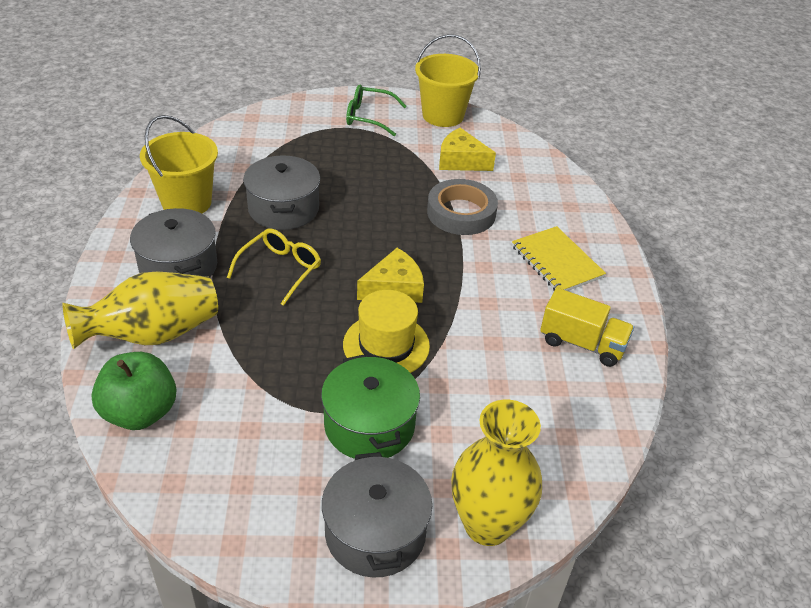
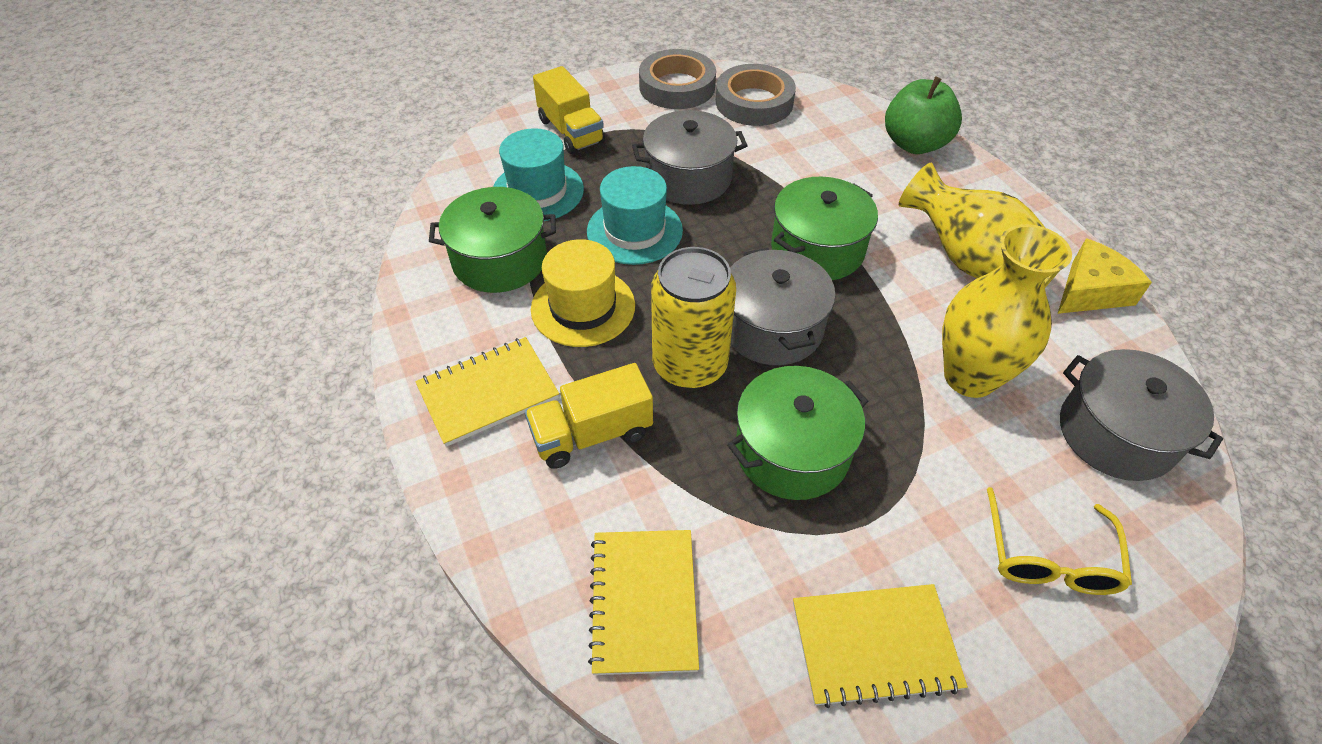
green glasses: [346,85,407,136] = 1 -> none = 0
green pot: [321,354,420,459] = 1 -> [429,187,556,293] [727,366,868,500] [771,177,878,280] = 3
grey tape: [427,179,498,235] = 1 -> [639,49,716,109] [716,64,796,126] = 2
turquoise hat: none = 0 -> [493,128,584,221] [587,166,683,265] = 2
yellow bucket: [140,115,218,213] [415,34,481,127] = 2 -> none = 0
yellow can: none = 0 -> [651,247,736,389] = 1
yellow cheese: [357,248,424,303] [439,128,496,171] = 2 -> [1058,238,1152,314] = 1
yellow notebook: [512,226,606,291] = 1 -> [415,337,559,447] [588,530,699,675] [793,584,968,708] = 3
yellow truck: [540,288,634,367] = 1 -> [525,363,653,469] [533,66,605,154] = 2

